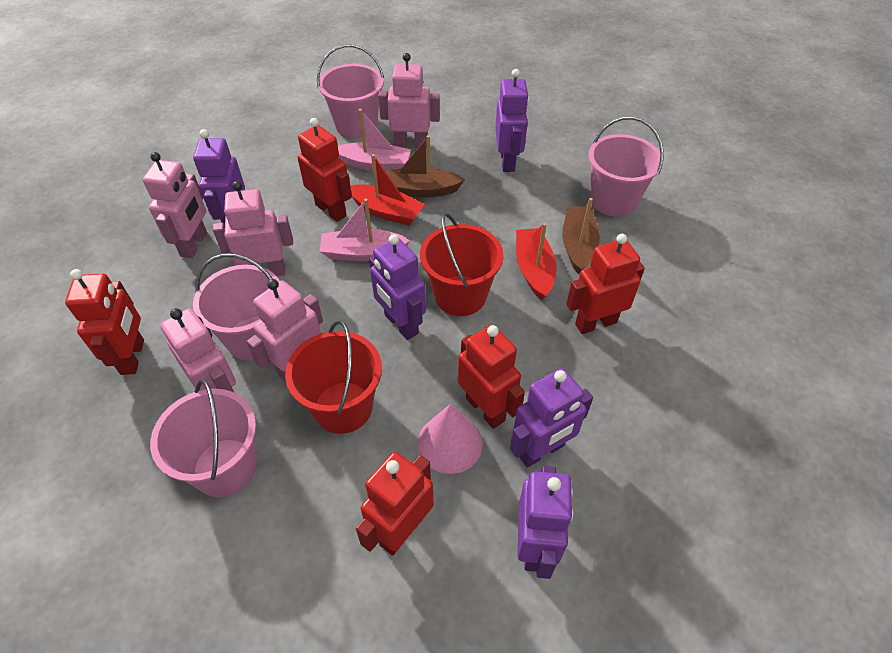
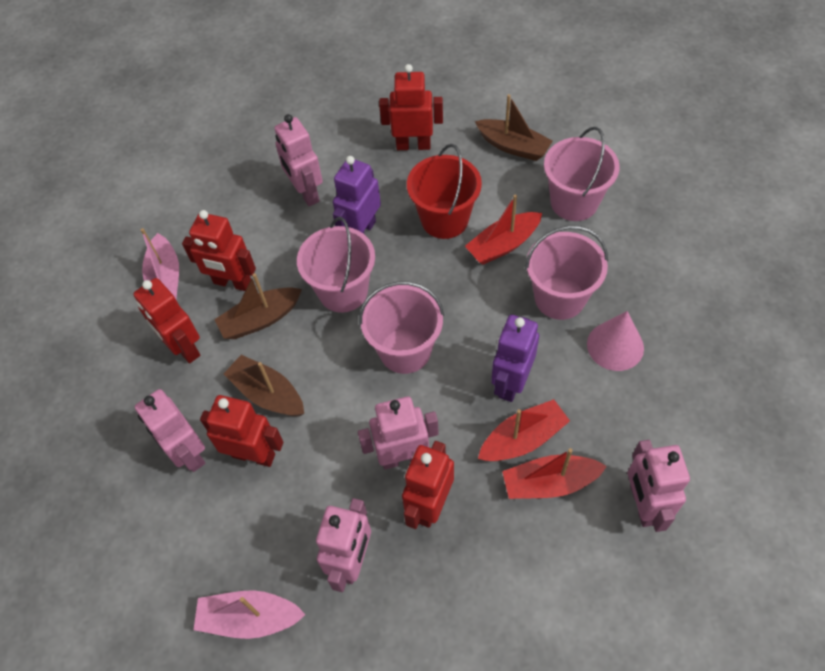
brown boat: [385,135,465,197] [562,198,600,274] = 2 -> [214,273,302,339] [224,355,304,416] [475,94,553,161] = 3
purple robot: [193,129,245,225] [369,234,426,340] [495,69,529,172] [510,368,593,468] [518,466,573,579] = 5 -> [333,156,381,234] [491,315,539,402] = 2
red boat: [350,154,425,225] [516,223,557,300] = 2 -> [465,195,542,265] [478,399,570,461] [502,448,607,499] = 3
red bucket: [285,320,382,434] [420,213,503,316] = 2 -> [407,144,482,239] = 1

